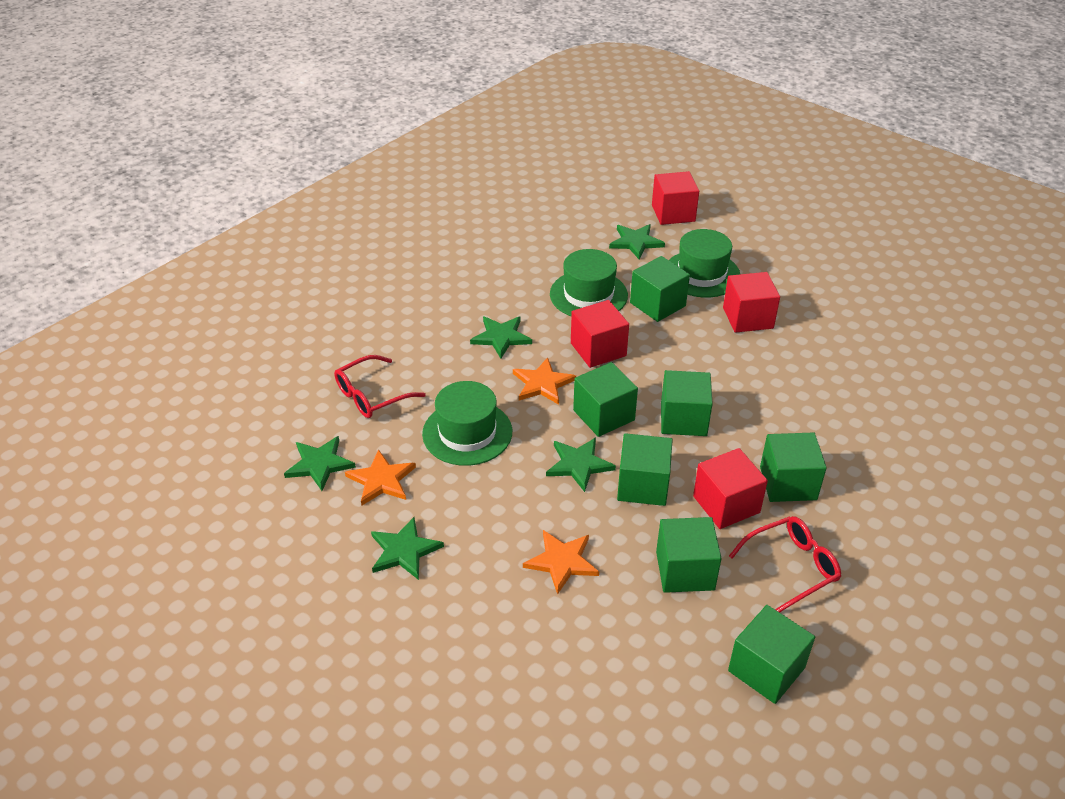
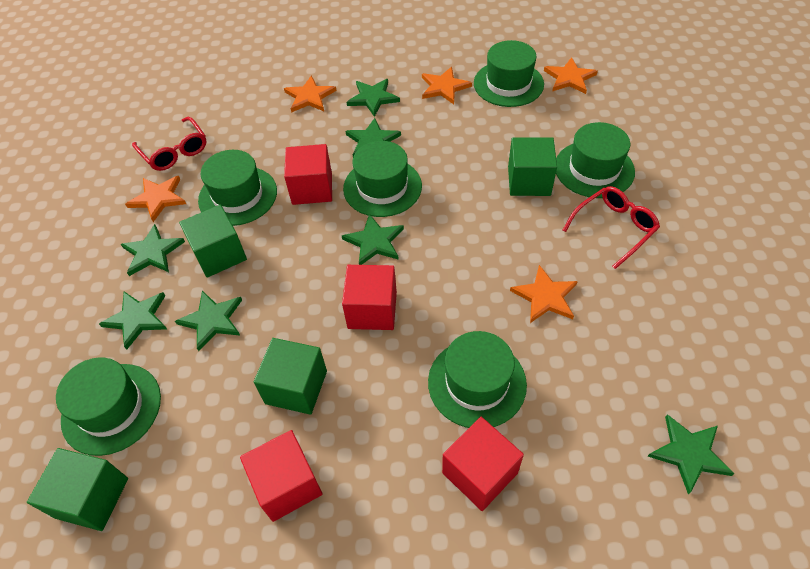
green cube: [573,362,638,437] [617,433,673,506] [630,256,690,322] [656,517,722,593] [661,370,713,436] [728,605,815,704] [760,432,827,502] = 7 -> [27,448,128,531] [179,205,247,278] [254,338,327,415] [508,137,557,196] = 4
green hat: [422,381,512,466] [550,249,628,316] [669,229,740,298] = 3 -> [56,357,161,456] [198,150,277,226] [343,141,422,217] [428,331,527,428] [474,40,544,107] [556,122,635,198] = 6
green star: [284,436,356,491] [371,517,444,580] [470,316,532,359] [546,437,616,492] [609,224,665,259] = 5 -> [99,291,167,350] [121,224,185,276] [175,291,242,351] [342,214,404,265] [345,118,401,157] [347,79,400,117] [648,414,735,495] = 7
orange star: [345,449,416,506] [513,357,576,405] [523,530,599,594] = 3 -> [125,176,186,222] [284,76,336,113] [422,67,472,104] [510,265,578,323] [544,57,598,94] = 5

